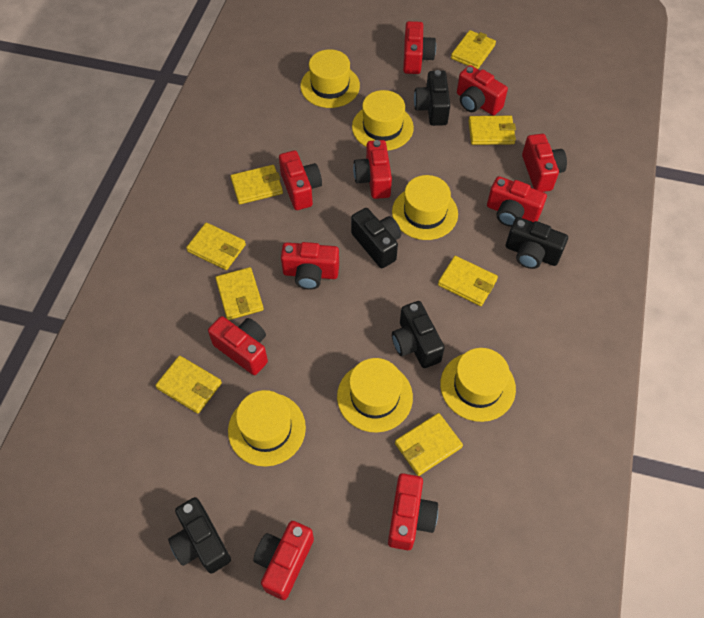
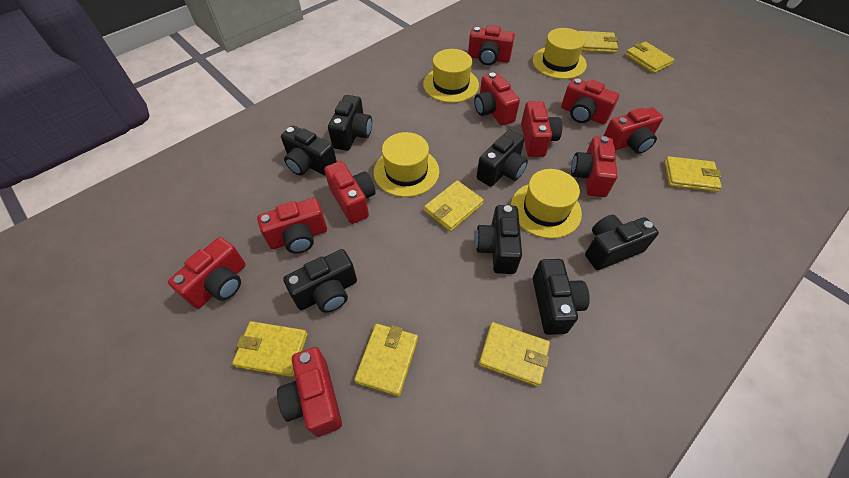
black camera: [168,497,231,573] [351,208,401,268] [392,301,445,368] [414,70,450,126] [506,217,568,269] = 5 -> [281,126,337,176] [283,249,357,313] [328,95,372,151] [476,205,522,274] [477,130,528,187] [533,259,590,335] [585,215,659,270] = 7
yellow hat: [228,390,306,467] [300,49,360,108] [337,358,413,433] [352,90,414,151] [392,175,458,240] [440,348,516,422] = 6 -> [374,132,439,197] [423,49,479,103] [511,169,582,239] [533,28,587,79] = 4
yellow wallet: [155,356,222,414] [186,223,246,270] [215,267,264,320] [231,165,283,204] [395,413,463,476] [438,256,498,306] [451,30,496,69] [468,116,516,145] = 8 -> [232,321,308,377] [354,324,418,396] [424,180,484,231] [479,322,550,387] [578,31,618,53] [625,42,675,73] [664,156,722,192] = 7

